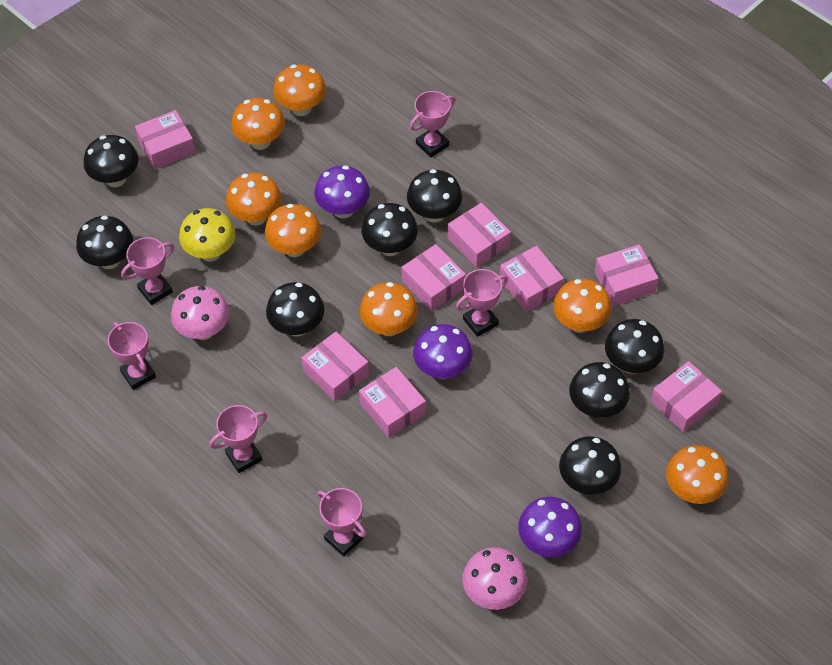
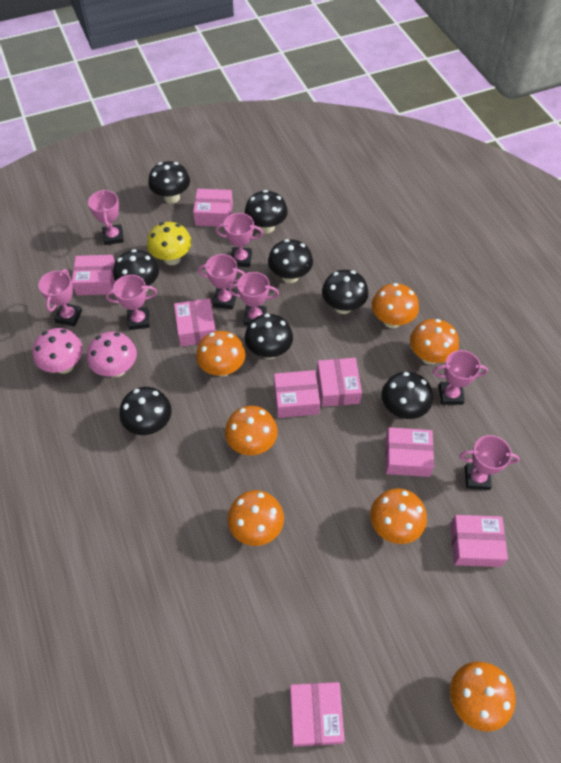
pink trophy: [108,322,156,390] [121,237,174,305] [209,405,267,473] [317,488,366,557] [410,91,455,158] [456,269,508,337] = 6 -> [38,269,82,327] [88,190,124,245] [106,275,157,330] [198,254,246,310] [216,213,263,267] [229,272,279,326] [433,350,488,405] [459,435,520,490] = 8
purple mushroom: [314,165,370,219] [413,324,473,379] [518,497,582,557] = 3 -> none = 0

